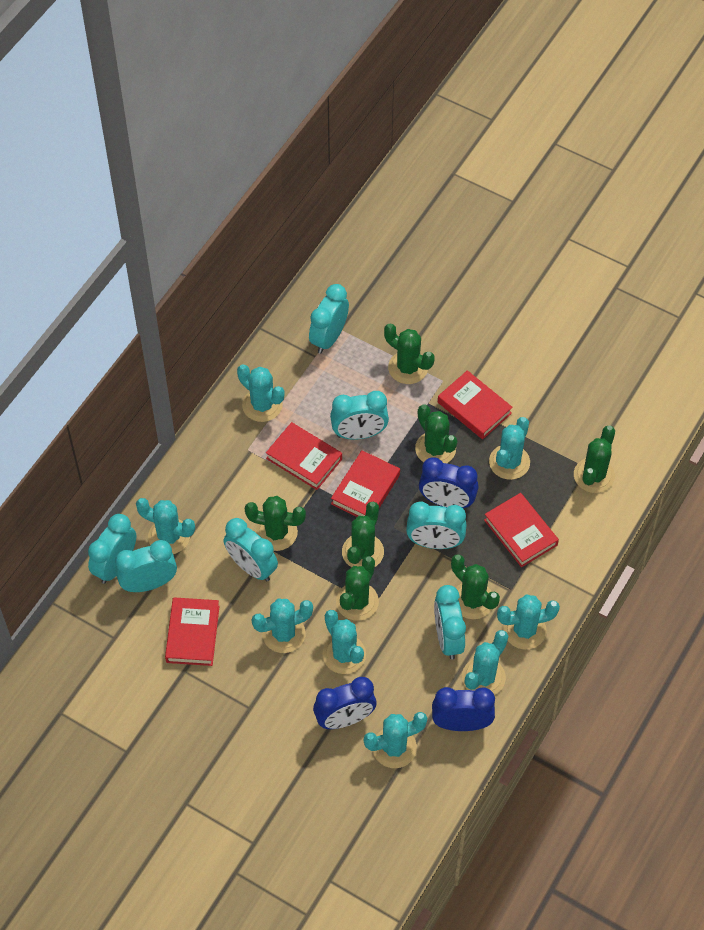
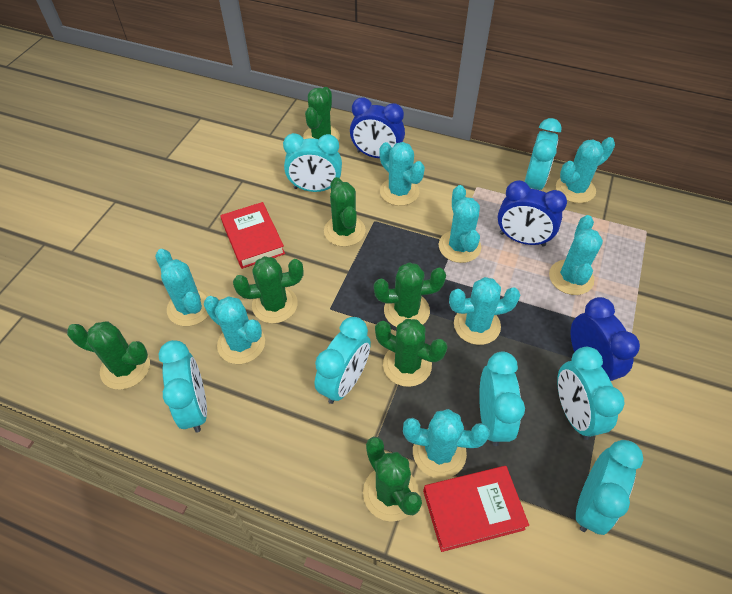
red book: [165,597,220,666] [266,422,342,490] [331,450,400,517] [438,370,513,439] [484,493,559,567] = 5 -> [221,202,285,269] [423,466,529,552] = 2

